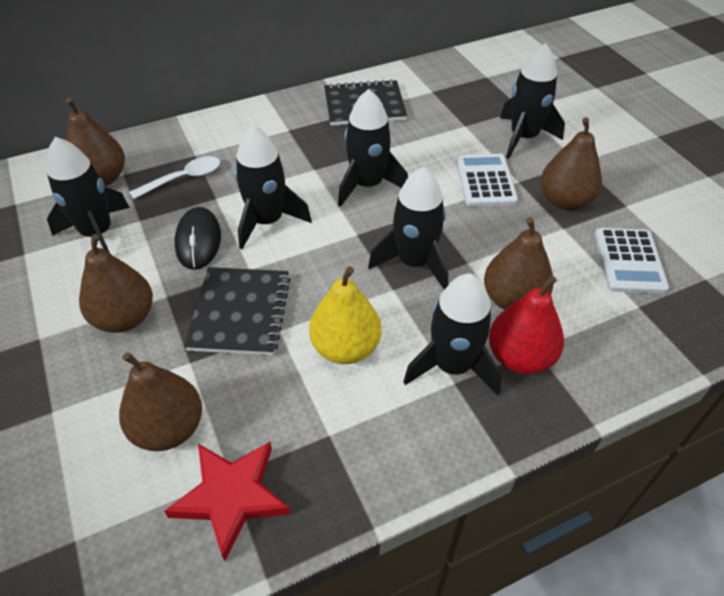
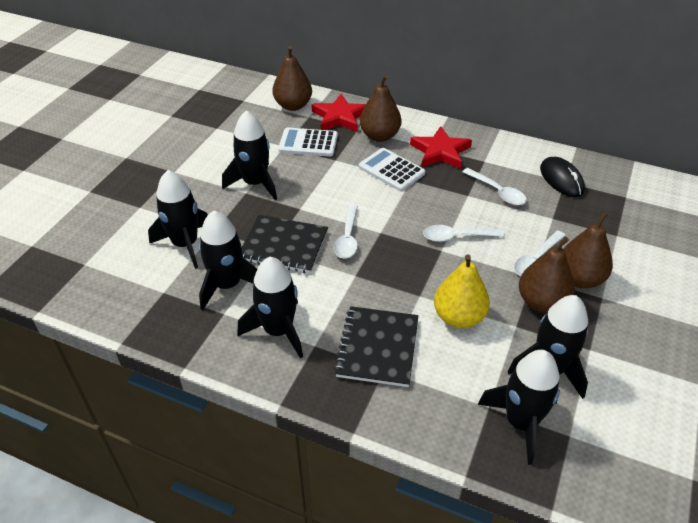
brown pear: [65,98,125,186] [79,234,153,333] [119,352,202,451] [484,217,554,310] [541,118,602,210] = 5 -> [272,46,312,111] [360,75,401,142] [519,237,575,313] [563,212,613,289] = 4
red pear: [489,275,564,374] = 1 -> none = 0
red star: [164,442,291,561] = 1 -> [312,94,366,132] [410,126,472,169] = 2
white spoon: [129,156,220,200] = 1 -> [334,204,358,259] [423,225,505,242] [462,168,527,205] [514,230,566,276] = 4

